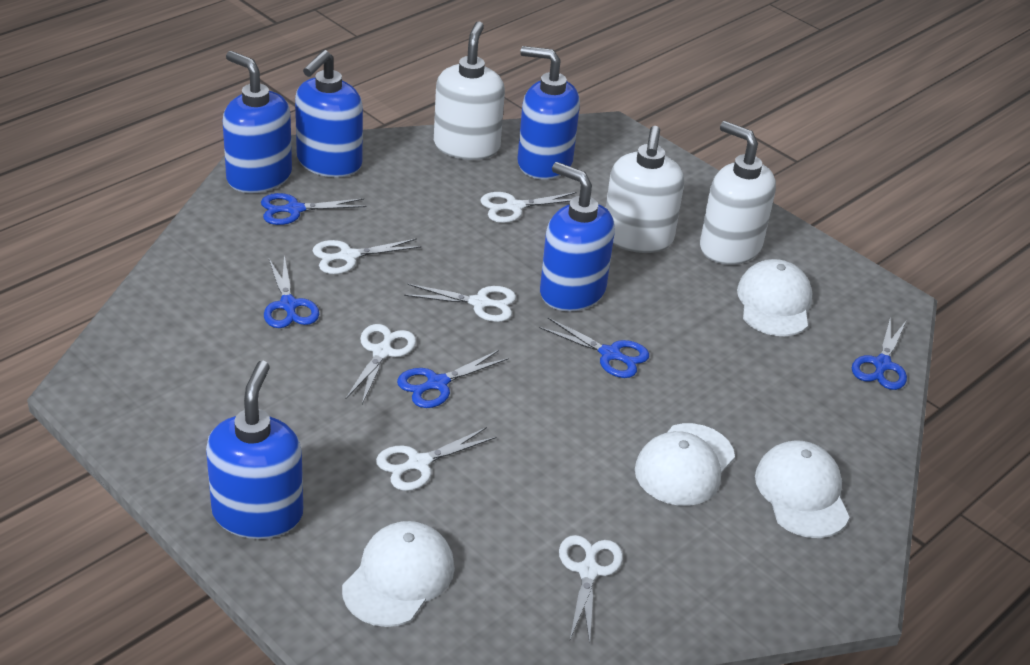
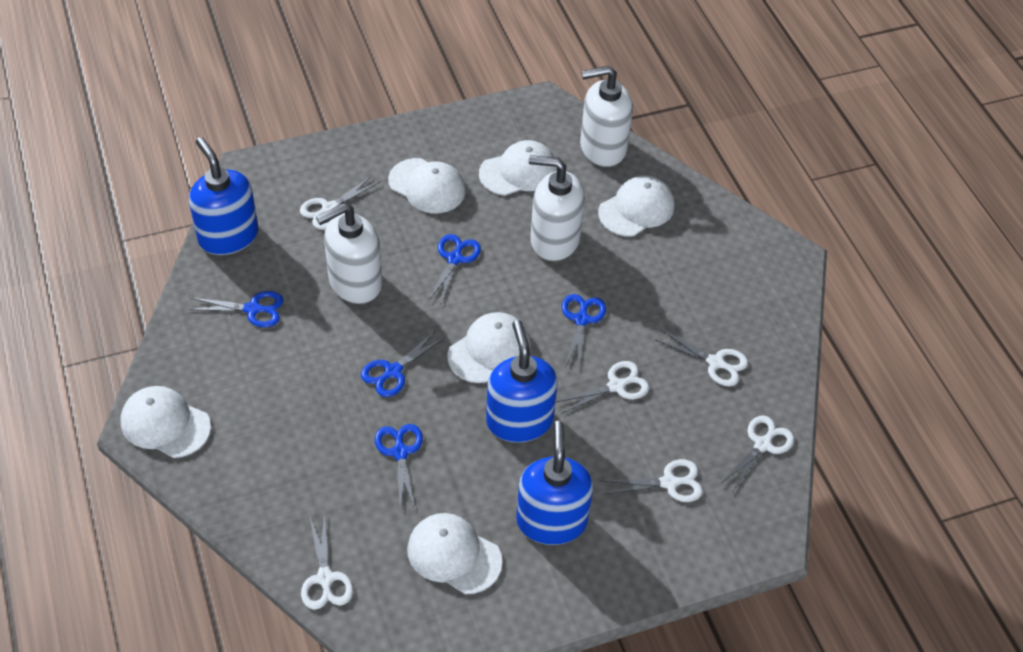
blue soap dispenser: [206,361,303,539] [223,51,292,193] [295,50,363,177] [517,46,580,180] [540,162,615,311] = 5 -> [189,137,258,255] [486,320,558,443] [516,421,593,545] = 3
white cap: [342,521,455,627] [635,423,735,506] [737,259,812,336] [755,440,850,538] = 4 -> [121,386,211,458] [388,158,466,213] [407,513,502,594] [447,312,530,383] [479,140,557,196] [598,175,675,237] = 6

